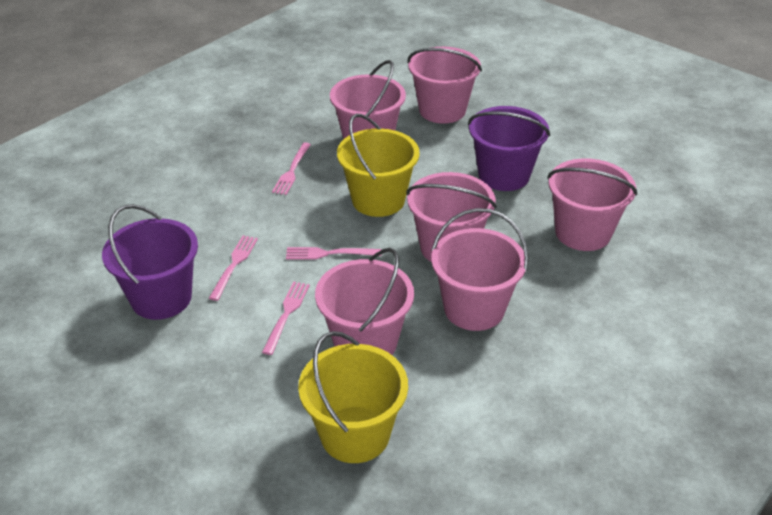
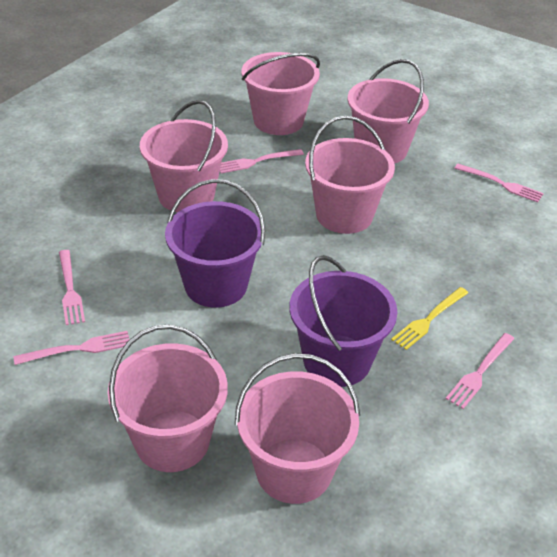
pink fork: [209,235,258,301] [262,281,310,355] [272,143,311,195] [286,247,381,259] = 4 -> [13,331,130,365] [59,250,85,325] [220,149,304,173] [446,333,515,409] [454,164,544,202] = 5
yellow bucket: [298,331,408,463] [337,114,420,217] = 2 -> none = 0
yellow fork: none = 0 -> [391,287,468,350] = 1

